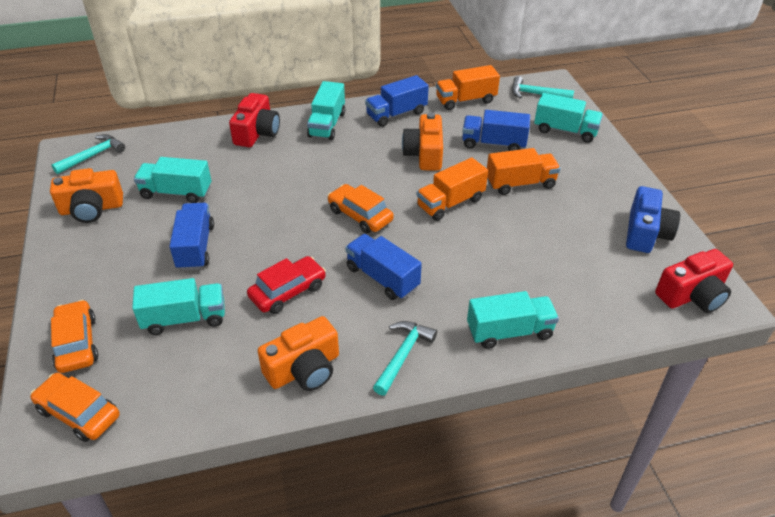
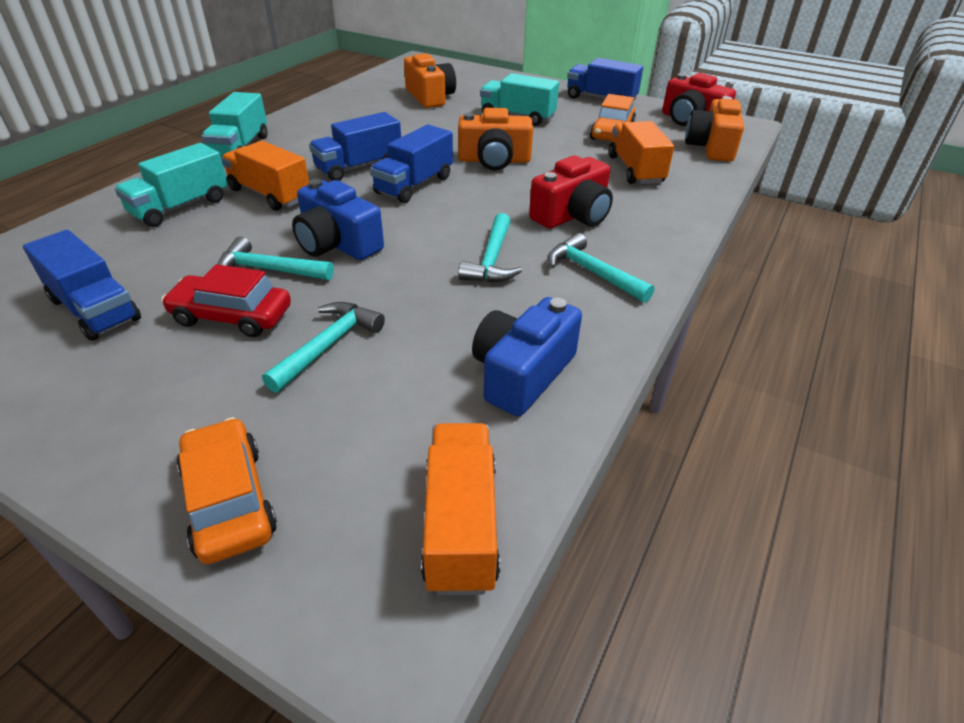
blue camera: [626,186,680,253] = 1 -> [292,179,384,260] [472,297,582,416] = 2
orange car: [30,373,120,442] [51,300,98,373] [328,184,394,234] = 3 -> [177,418,277,564] [590,94,636,141] = 2
turquoise hammer: [52,134,125,174] [373,321,437,396] [512,76,574,99] = 3 -> [218,237,334,280] [262,302,385,393] [458,213,522,282] [547,233,654,303] = 4
turquoise truck: [132,278,225,335] [134,157,211,203] [307,81,345,140] [467,291,559,349] [534,93,603,143] = 5 -> [115,143,228,227] [201,92,268,157] [480,73,559,126] = 3

